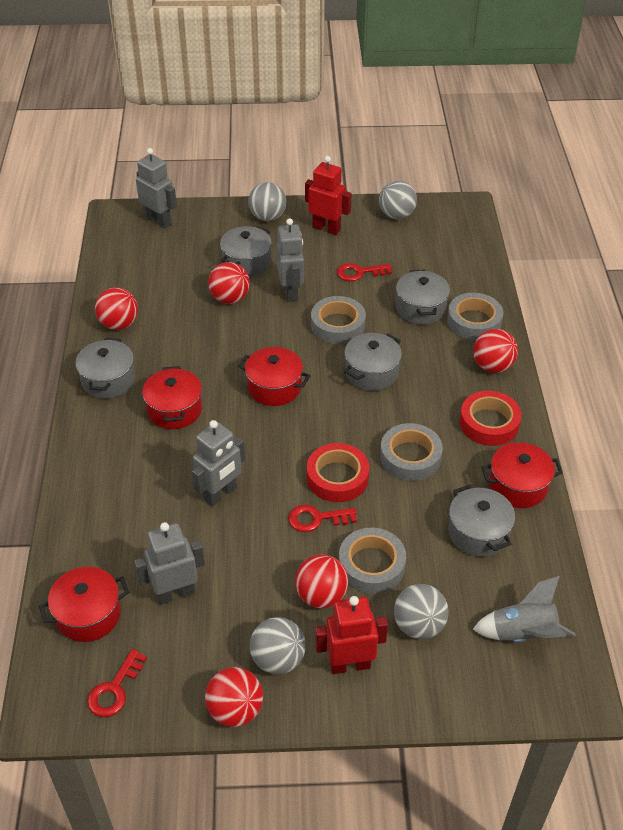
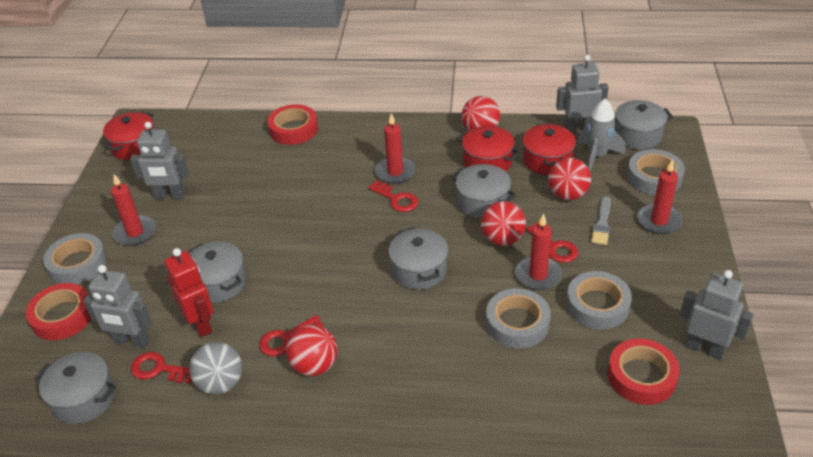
grey ball: [248,182,286,221] [250,617,306,674] [379,181,417,219] [394,584,449,639] = 4 -> [189,342,242,394] = 1
grey brush: none = 0 -> [591,196,611,245] = 1
red ball: [95,287,138,330] [205,667,263,727] [208,262,250,304] [295,554,348,609] [473,329,518,373] = 5 -> [286,325,338,376] [462,96,500,131] [481,201,526,246] [548,158,591,200] = 4
red candle: none = 0 -> [111,174,156,246] [375,113,416,184] [515,214,562,290] [637,159,683,234] = 4
red key: [87,649,147,717] [289,505,357,532] [337,263,392,281] = 3 -> [131,352,192,383] [259,315,324,356] [368,180,418,212] [526,223,578,263] = 4
red pot: [39,567,129,642] [142,366,202,429] [238,347,311,406] [482,442,563,508] = 4 -> [103,111,154,160] [457,126,520,172] [523,123,576,175] = 3
red robot: [305,156,352,235] [315,596,388,674] = 2 -> [164,248,214,337] = 1
red tape: [307,443,369,502] [460,391,522,446] = 2 -> [26,283,91,340] [267,104,318,145] [608,339,680,405] = 3

